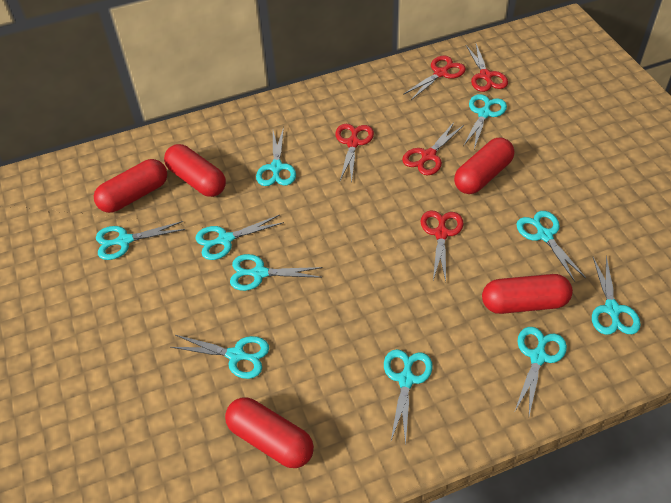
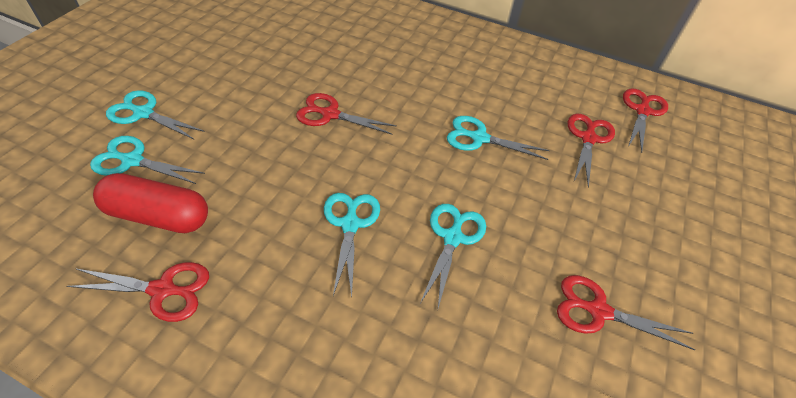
red capsule: [94,159,167,213] [164,144,226,197] [225,397,314,468] [454,138,514,194] [482,274,573,314] = 5 -> [93,173,208,233] = 1
turquoise scissors: [96,221,185,260] [171,335,269,379] [195,215,284,260] [230,254,323,291] [256,127,296,186] [384,349,433,445] [463,94,507,149] [515,327,567,415] [516,211,586,282] [592,256,641,335] = 10 -> [90,136,205,184] [106,90,205,139] [324,193,380,297] [421,204,486,308] [447,116,550,160] = 5

